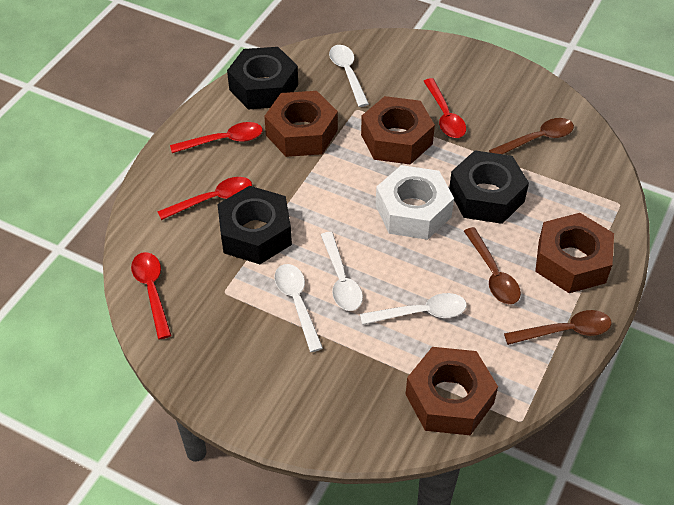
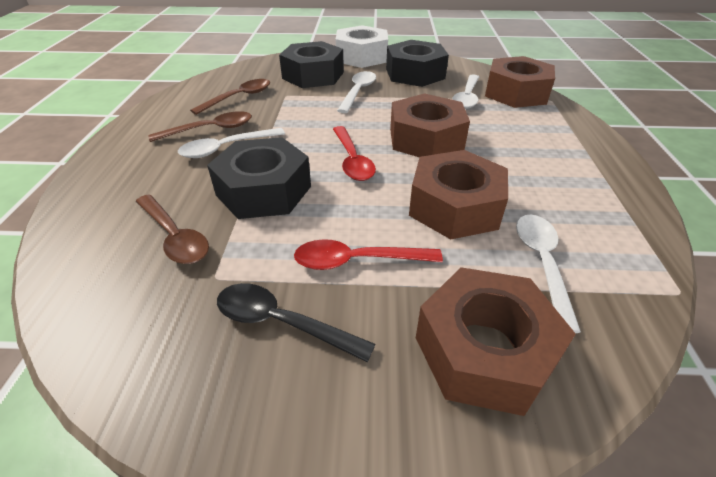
black spoon: none = 0 -> [217,283,375,362] = 1
red spoon: [131,252,172,339] [157,177,252,220] [170,122,263,153] [424,78,466,138] = 4 -> [294,239,443,270] [333,126,376,181] = 2

